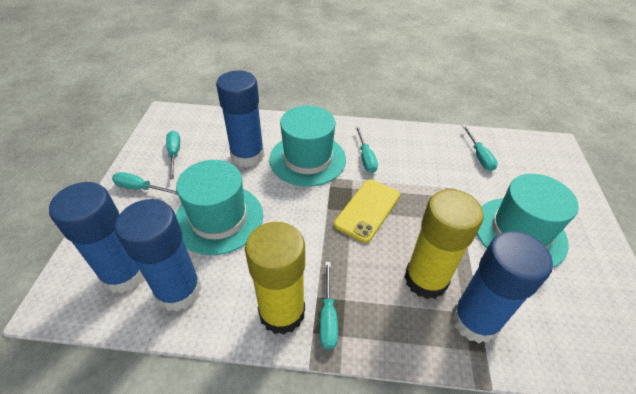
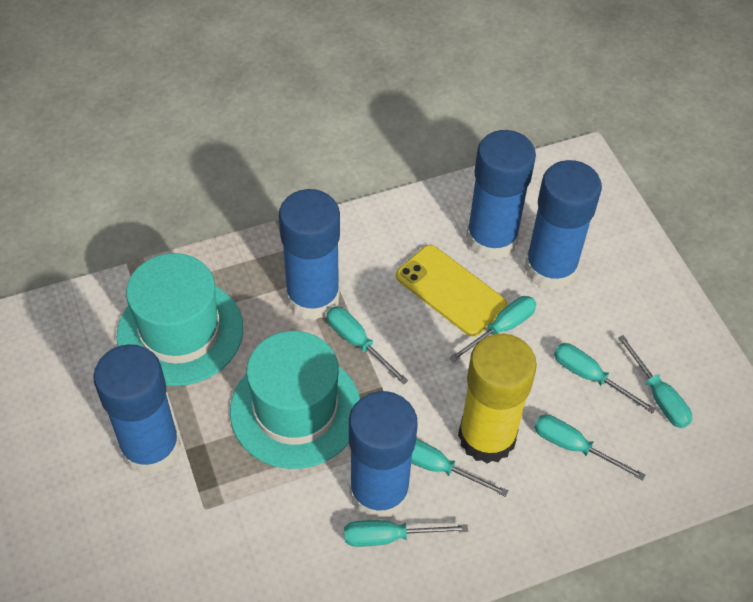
blue glue stick: [49,182,145,293] [115,199,202,311] [216,71,264,168] [452,231,553,343] = 4 -> [93,344,181,475] [279,189,340,320] [349,391,418,520] [466,130,536,260] [524,160,602,291] = 5
turquoise hat: [176,160,263,255] [270,106,346,187] [477,174,579,268] = 3 -> [117,253,243,386] [230,331,360,469] = 2
turquoise screwdriver: [112,172,178,195] [166,130,180,179] [320,262,338,349] [356,126,378,173] [462,125,498,171] = 5 -> [327,306,408,385] [344,520,468,547] [411,439,509,497] [449,296,536,362] [534,415,646,481] [554,343,656,413] [618,335,692,428] = 7
yellow glue stick: [245,222,305,335] [405,189,484,299] = 2 -> [458,334,537,463] = 1

